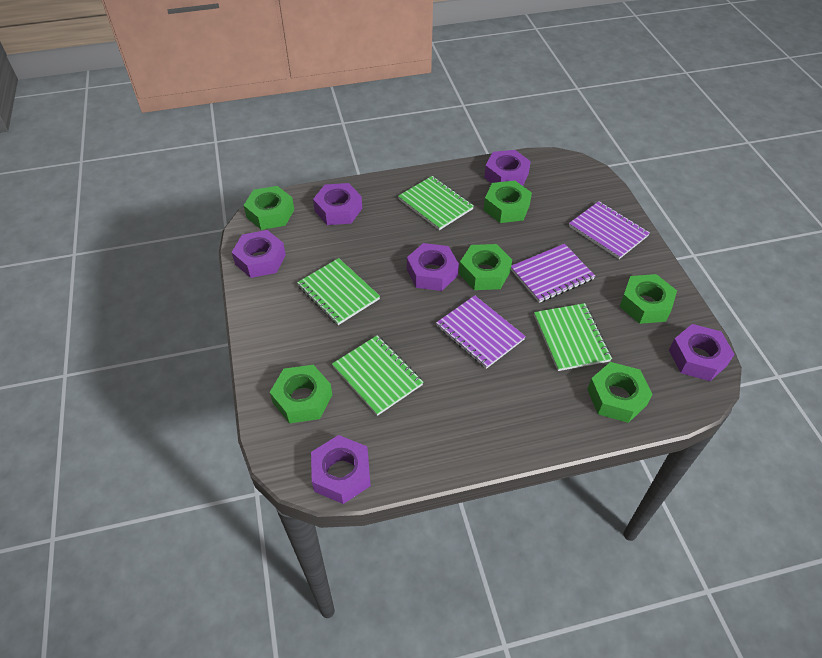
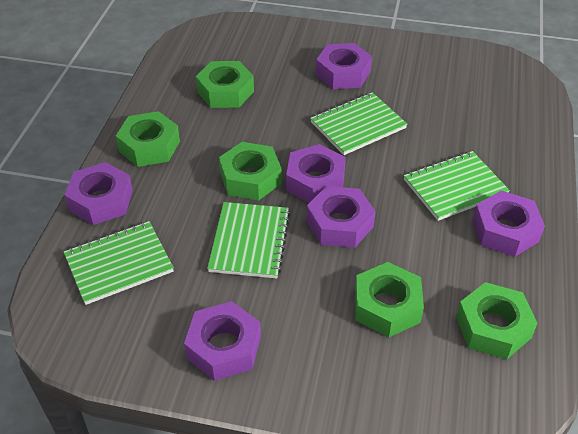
green nut: [244,186,294,230] [270,365,332,423] [459,244,512,290] [484,180,532,223] [587,362,653,423] [619,274,677,324] = 6 -> [116,111,180,167] [196,61,254,108] [219,142,282,200] [355,262,424,337] [456,282,538,359] = 5
purple notebook: [436,295,526,369] [511,244,595,303] [569,201,650,259] = 3 -> none = 0

